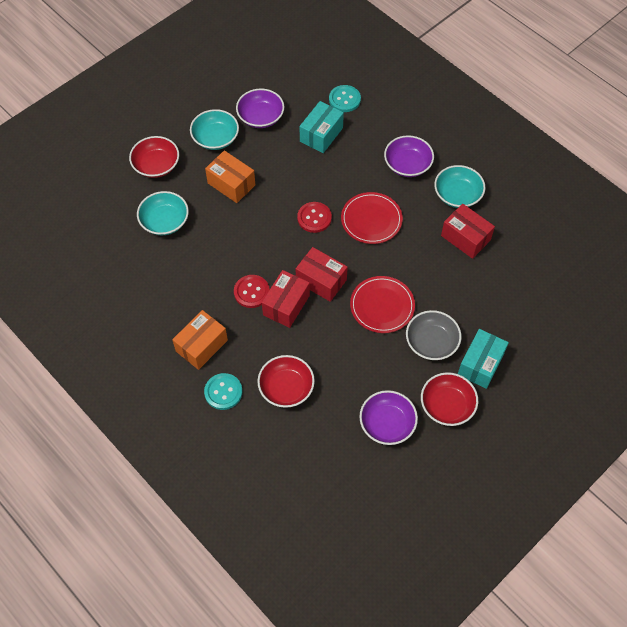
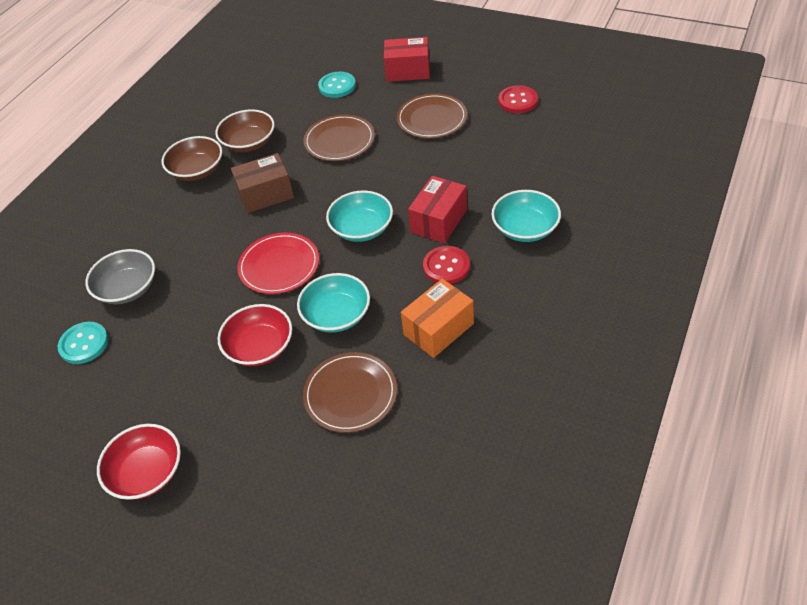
brown bowl: none = 0 -> [162,136,222,181] [215,109,275,152] = 2
brown box: none = 0 -> [231,153,294,213] = 1
brown plate: none = 0 -> [303,114,375,161] [303,352,397,433] [397,93,467,138] = 3
orange box: [172,310,228,370] [205,150,255,203] = 2 -> [401,279,474,358] = 1
purple bowl: [236,88,284,128] [359,390,418,445] [384,135,434,177] = 3 -> none = 0
red bowl: [129,136,179,178] [258,355,315,408] [421,372,478,426] = 3 -> [97,424,181,500] [218,304,292,366] = 2
red box: [262,270,310,328] [296,247,348,302] [441,204,495,259] = 3 -> [384,37,430,82] [408,176,467,243] = 2
red plate: [341,192,403,244] [350,276,415,333] = 2 -> [237,233,319,294] = 1
turquoise box: [299,101,344,153] [458,329,509,389] = 2 -> none = 0

